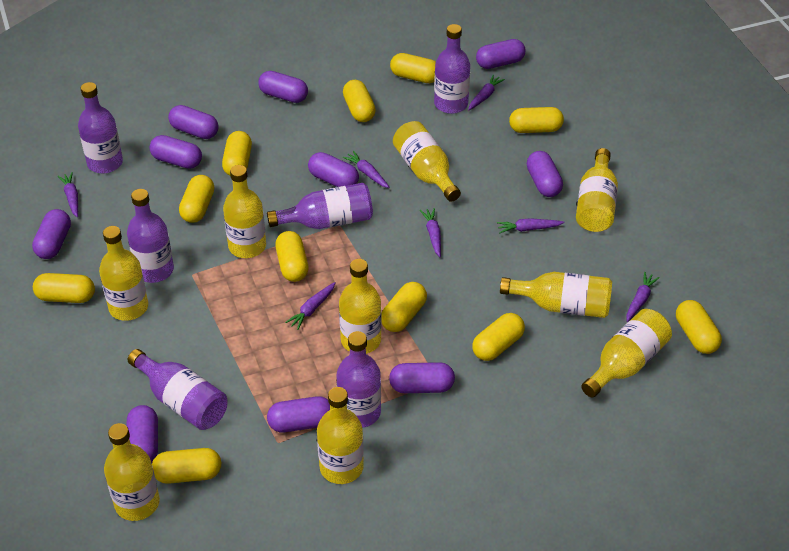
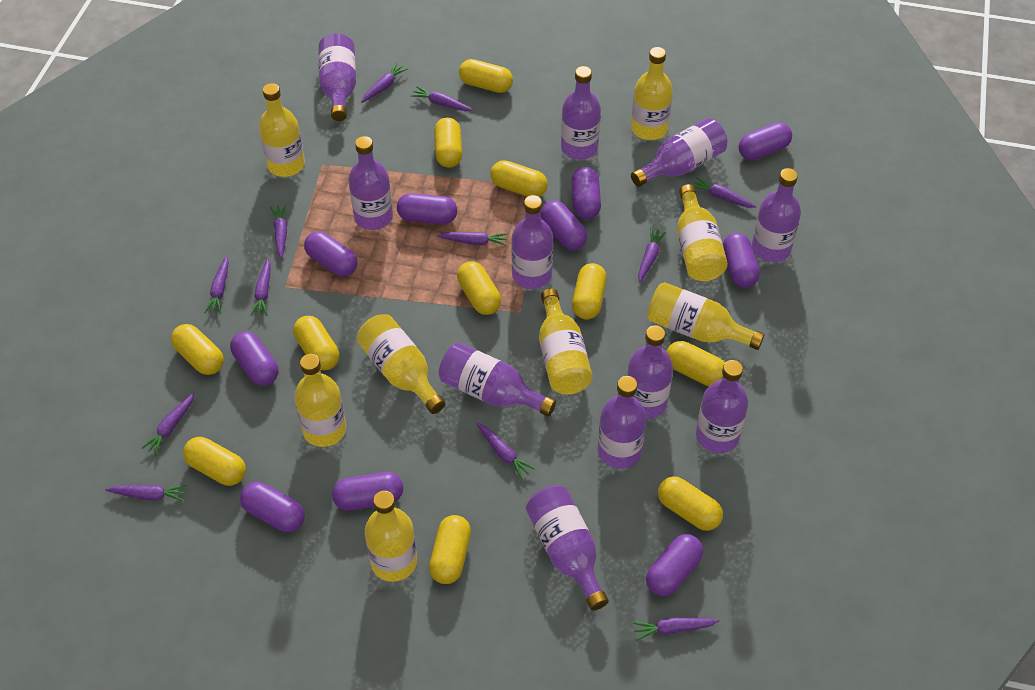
purple bottle: [78,82,123,174] [127,189,174,283] [128,349,227,430] [267,183,373,229] [337,331,381,428] [434,24,470,114] = 6 -> [318,34,356,121] [348,136,393,230] [439,342,556,417] [511,195,553,289] [526,485,609,610] [561,66,601,160] [598,376,647,469] [627,325,673,419] [631,118,727,187] [696,360,748,453] [752,168,801,262] = 11
purple carrot: [58,172,78,218] [285,282,335,330] [343,151,390,188] [420,208,441,257] [468,75,505,110] [497,218,564,233] [626,272,660,322] = 7 -> [105,485,187,502] [141,392,195,455] [204,256,229,314] [250,258,271,316] [270,204,287,259] [361,63,408,103] [411,87,473,111] [437,232,508,246] [476,423,535,480] [633,617,719,641] [638,228,666,283] [693,177,756,208] = 12
yellow bottle: [99,226,148,321] [104,423,160,521] [223,165,266,258] [317,387,364,484] [339,259,382,354] [393,121,461,202] [500,272,612,318] [576,148,618,232] [581,309,672,398] = 9 -> [259,83,305,177] [294,354,346,447] [357,314,445,414] [365,491,417,582] [539,288,593,394] [631,47,673,140] [647,282,764,350] [677,184,728,281] = 8

